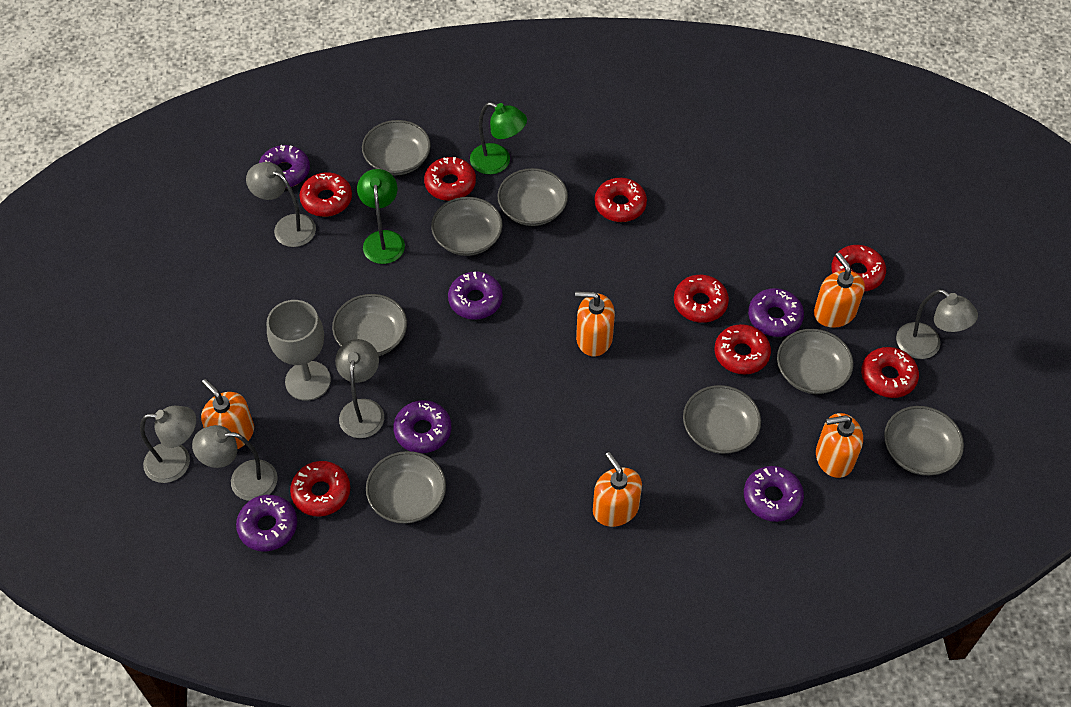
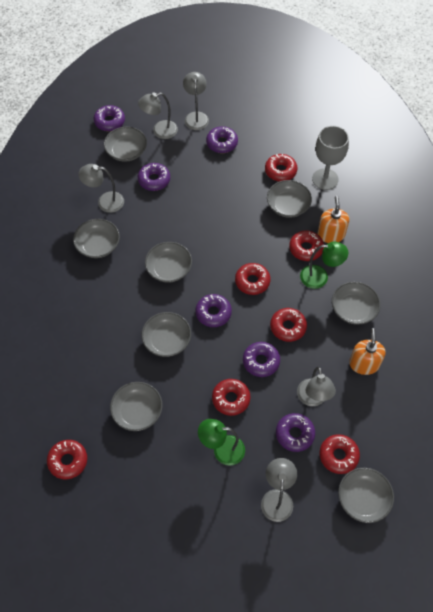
orange soap dispenser: [201,379,254,449] [575,292,615,356] [593,452,642,527] [814,252,865,328] [816,413,863,478] = 5 -> [318,196,349,243] [349,328,386,375] = 2
red donut: [290,461,350,516] [299,172,352,217] [424,157,476,201] [594,178,647,222] [674,275,729,323] [714,324,771,374] [831,245,886,291] [861,347,919,398] = 8 -> [47,440,87,480] [212,379,251,416] [235,263,270,295] [265,154,297,181] [270,308,307,342] [289,230,324,261] [319,434,360,474] = 7

